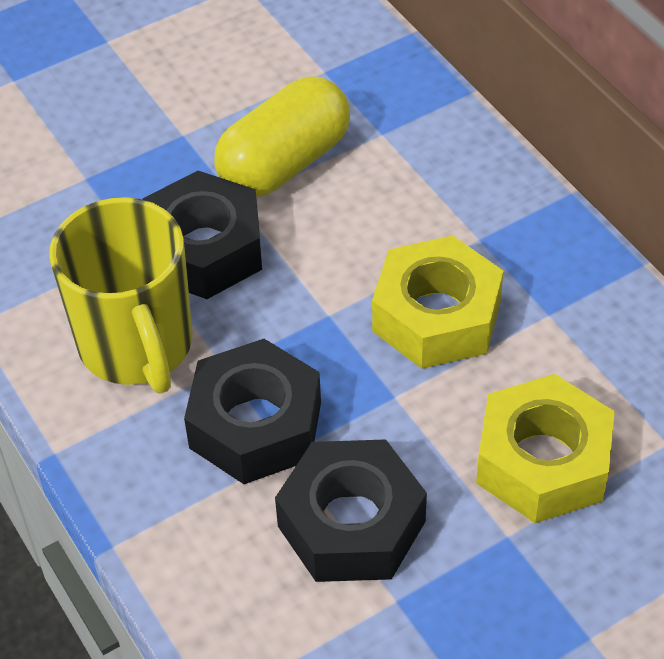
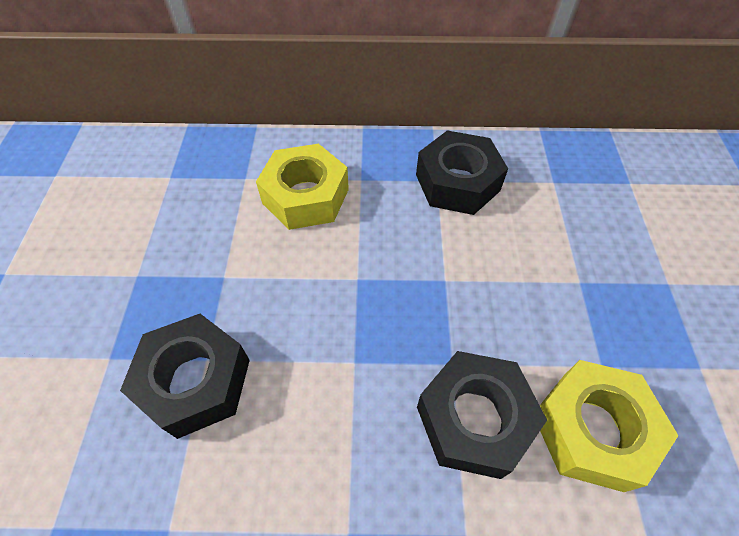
yellow capsule: [214,76,350,197] = 1 -> none = 0
yellow mug: [49,197,192,393] = 1 -> none = 0

